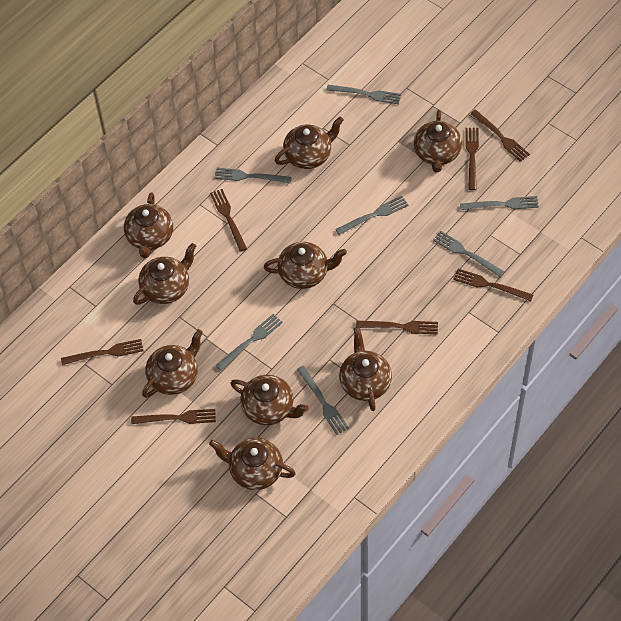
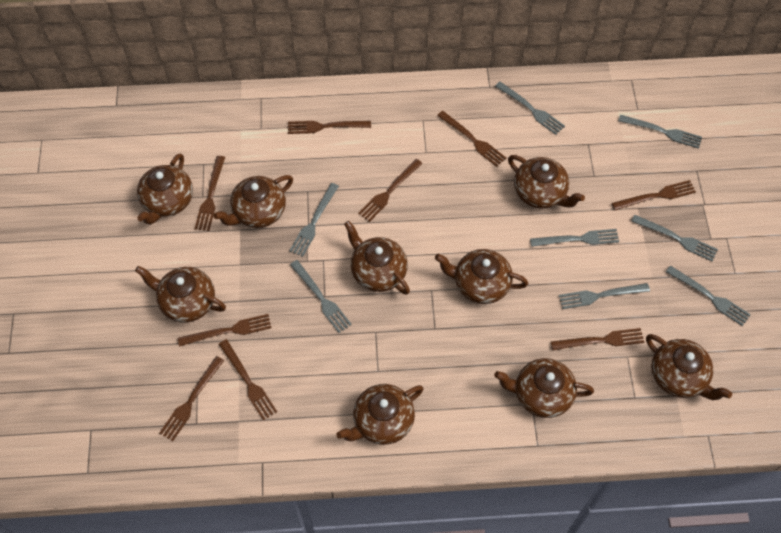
brown fork: [61,339,143,365] [131,409,216,424] [210,189,247,252] [356,321,438,335] [453,269,533,301] [465,128,479,190] [470,110,530,162] = 7 -> [159,356,224,441] [178,314,271,346] [195,156,225,231] [219,339,277,420] [288,121,371,134] [358,159,423,222] [437,111,506,167] [551,328,644,350] [612,180,696,210] = 9
grey fork: [214,167,292,183] [216,314,283,371] [297,365,349,435] [326,85,401,104] [335,196,409,235] [433,231,505,277] [460,196,539,210] = 7 -> [289,183,339,257] [290,260,352,333] [495,82,565,135] [530,229,619,247] [559,283,650,309] [618,115,702,149] [631,214,718,261] [666,265,751,326] = 8

